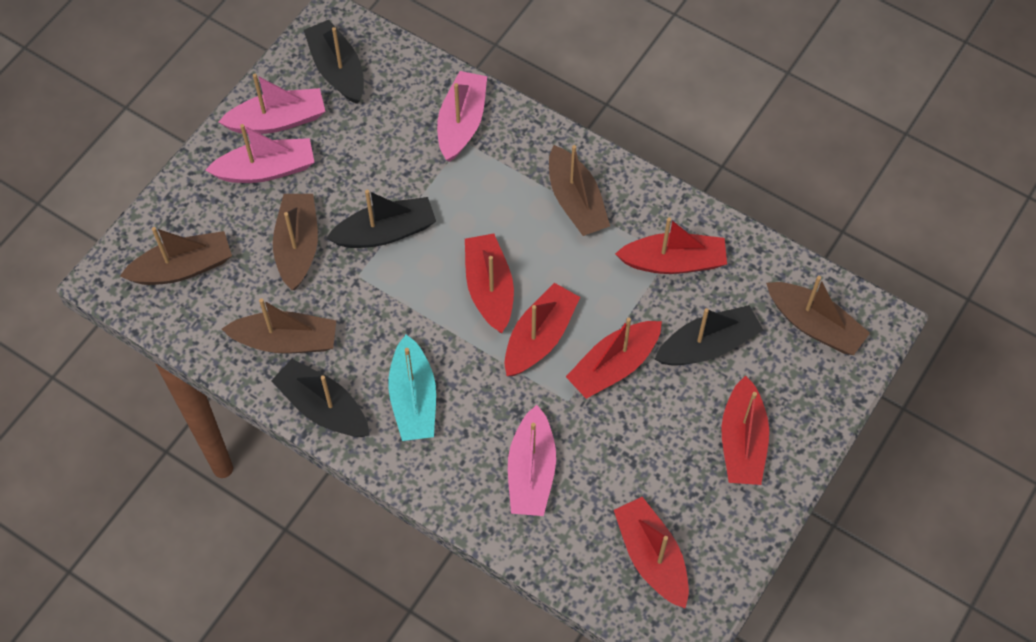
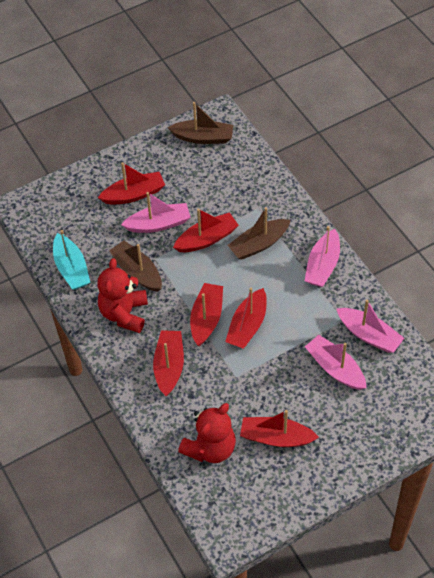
black boat: [271,359,369,437] [304,20,364,104] [326,190,436,248] [655,305,763,366] = 4 -> none = 0
brown boat: [120,227,232,285] [222,298,336,353] [273,194,318,290] [549,145,610,236] [766,276,870,355] = 5 -> [109,240,162,292] [167,102,233,144] [228,207,291,260] = 3
red teddy bear: none = 0 -> [97,258,148,333] [178,403,236,463] = 2

